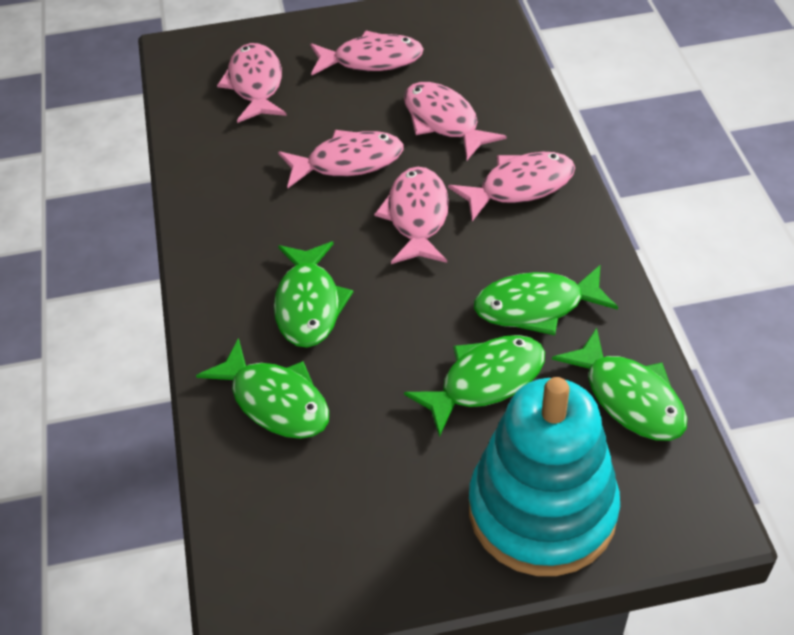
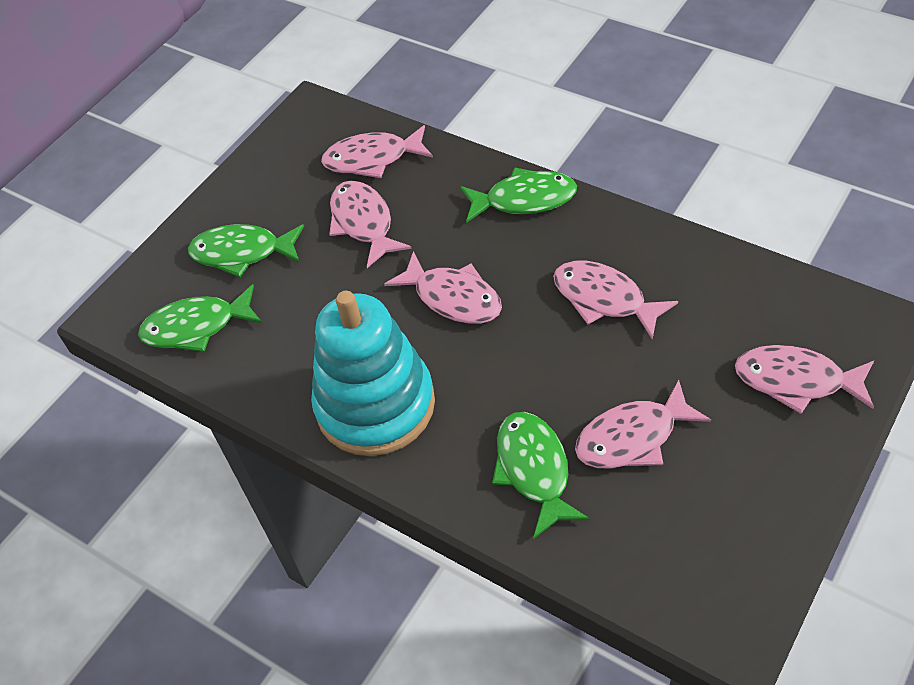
green fish: [196,338,329,439] [274,241,353,348] [404,335,545,437] [474,265,618,335] [552,328,687,441] = 5 -> [138,284,262,352] [188,224,304,277] [460,167,577,223] [492,412,590,539] = 4

